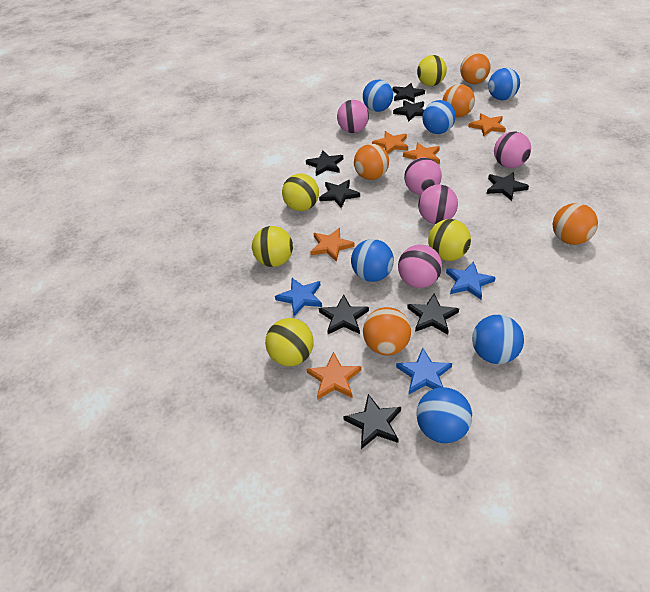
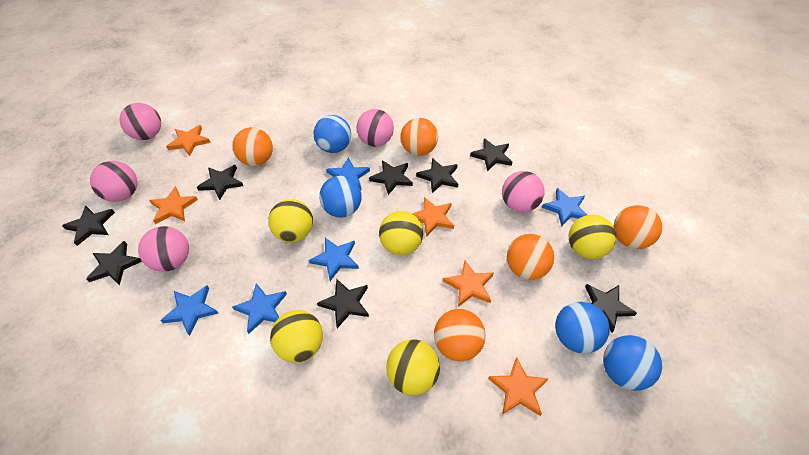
blue ball: [351,239,394,282] [363,80,393,112] [416,387,472,443] [422,100,456,134] [472,315,524,364] [488,68,520,100] = 6 -> [314,115,351,153] [319,176,361,218] [555,302,610,354] [603,335,662,391] = 4
blue star: [275,278,322,316] [396,348,452,394] [446,261,496,300] = 3 -> [160,285,218,336] [233,283,287,334] [309,238,359,281] [326,158,370,190] [542,188,587,227] = 5

